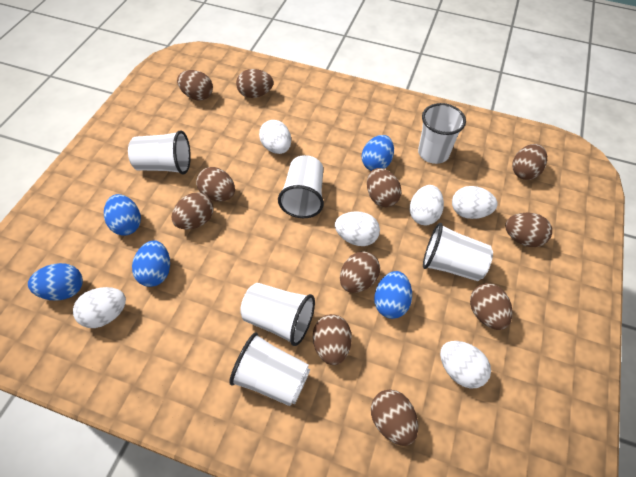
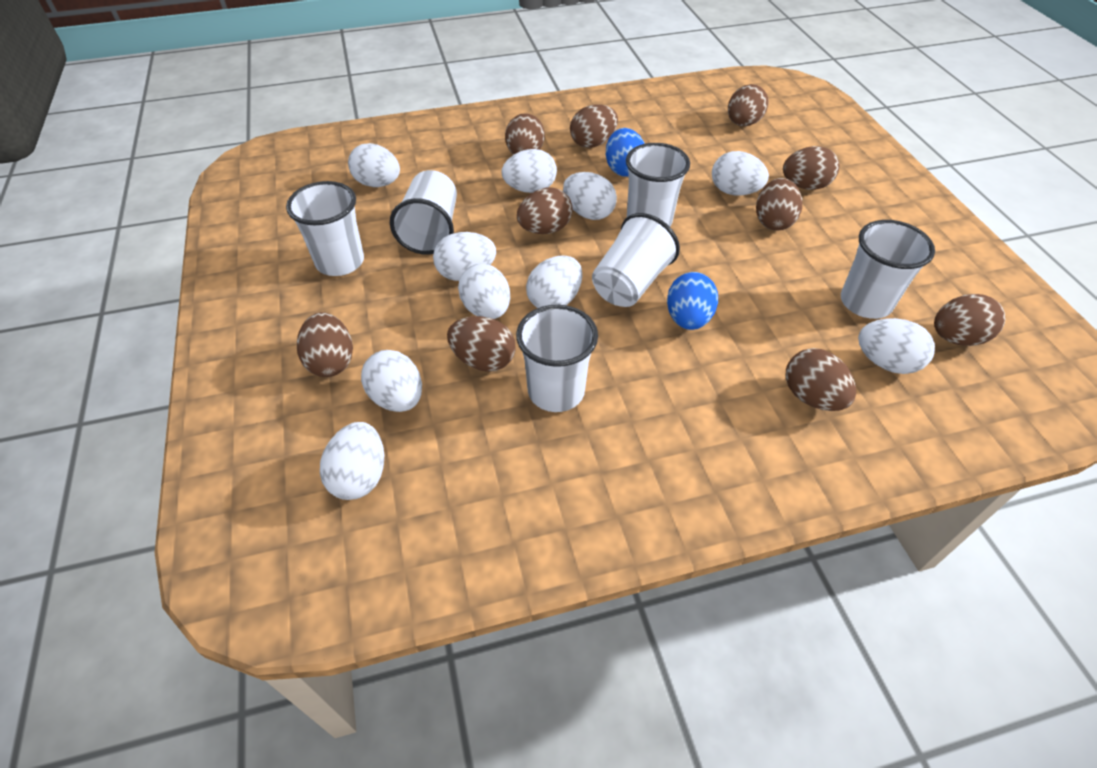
blue egg: [28,263,83,301] [104,194,141,236] [132,240,170,287] [362,135,394,171] [374,271,412,319] = 5 -> [606,128,645,177] [667,272,718,330] = 2
brown egg: [172,193,214,229] [177,70,213,101] [196,167,235,201] [236,69,273,98] [313,314,352,365] [340,251,380,293] [367,168,401,207] [371,389,418,446] [470,283,512,330] [505,212,552,247] [512,144,547,180] = 11 -> [297,312,353,377] [447,316,516,372] [505,113,545,155] [517,188,573,234] [570,105,618,148] [728,84,768,126] [756,178,802,230] [783,146,839,190] [786,348,856,411] [934,294,1005,346] = 10
white egg: [73,287,126,328] [259,120,291,154] [335,211,380,246] [410,185,444,225] [440,341,491,389] [452,186,497,219] = 6 -> [320,422,384,500] [348,143,400,187] [361,350,422,412] [433,232,496,281] [458,264,510,319] [502,149,557,193] [526,255,582,308] [563,172,617,220] [712,151,769,195] [858,318,935,374] = 10

